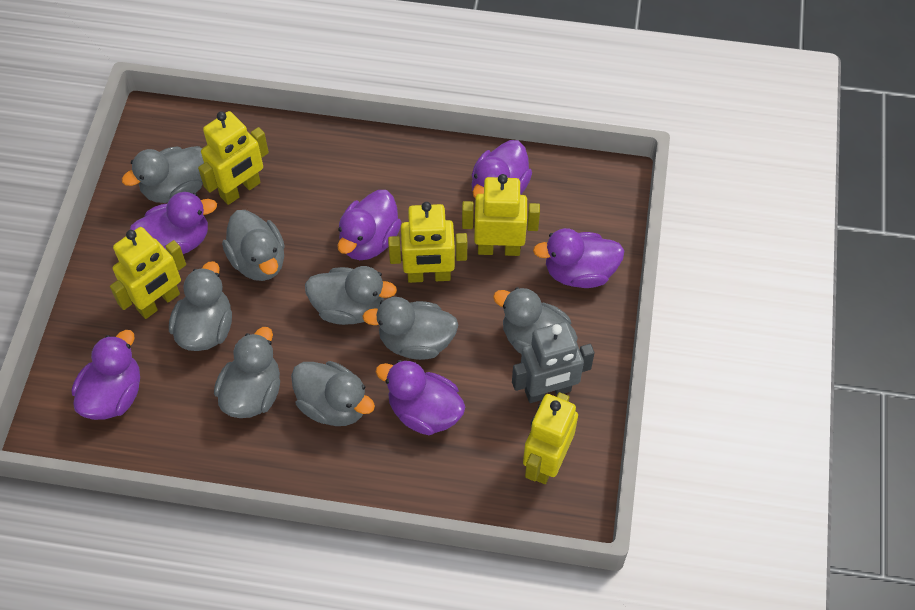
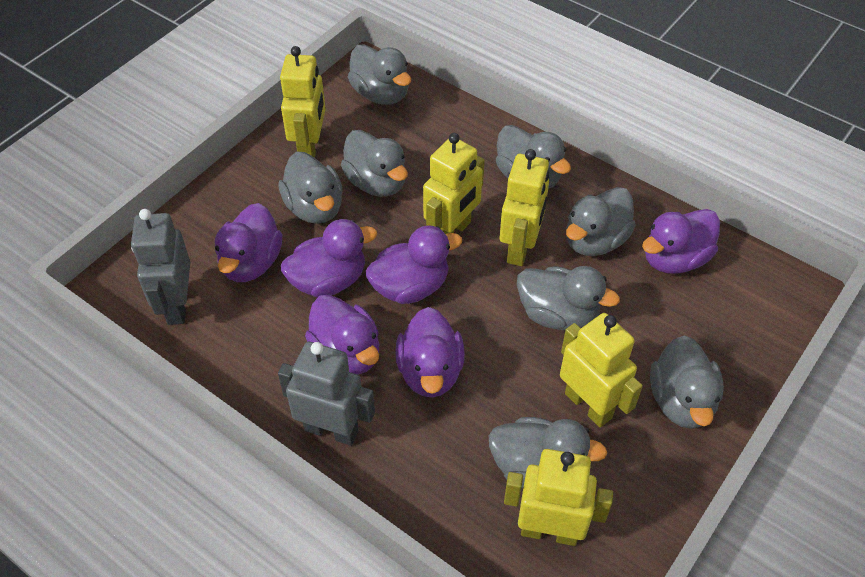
grey robot: [512,322,595,403] = 1 -> [131,209,190,325] [278,342,375,446] = 2

